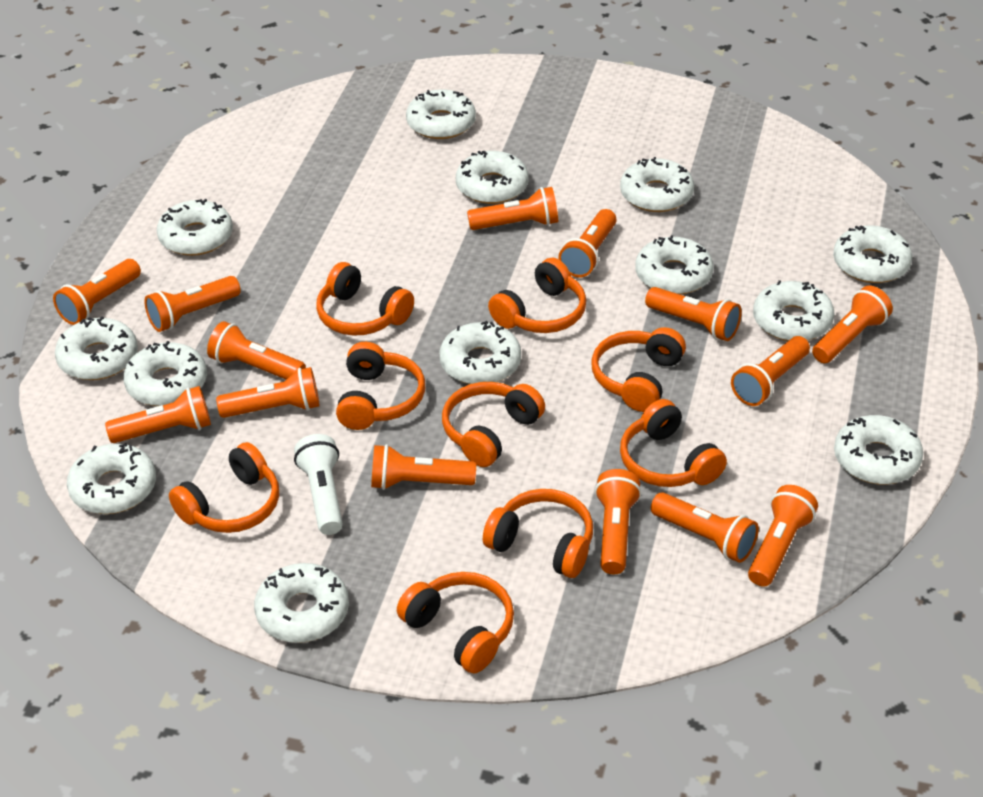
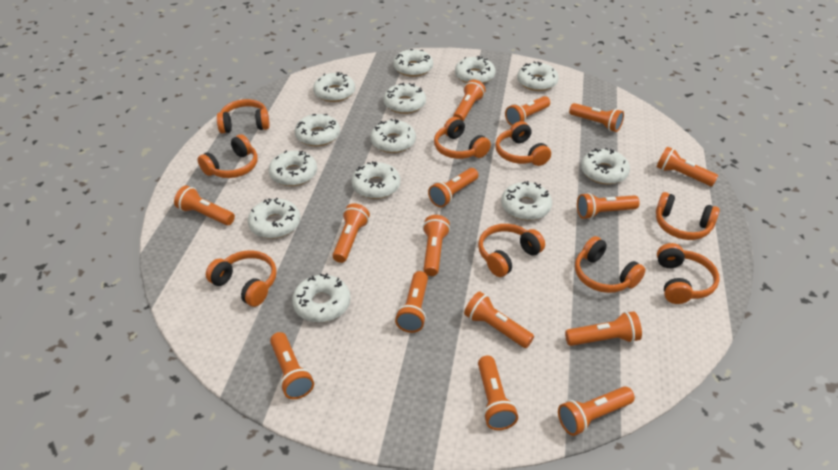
orange flashlight: [53,259,141,325] [105,386,211,443] [144,276,241,332] [207,321,306,380] [216,367,320,418] [371,444,476,490] [467,187,558,230] [558,209,617,278] [595,469,642,574] [645,287,742,341] [651,492,759,563] [731,336,810,406] [748,485,818,587] [812,286,893,363] = 14 -> [174,186,235,225] [270,332,314,399] [333,203,370,263] [395,271,428,333] [423,215,450,276] [428,168,478,207] [453,80,486,121] [464,291,534,348] [478,356,518,430] [505,96,550,126] [558,386,635,436] [565,311,642,346] [569,103,624,132] [577,193,640,219] [657,146,718,186] = 15
white flashlight: [294,434,343,535] = 1 -> none = 0

